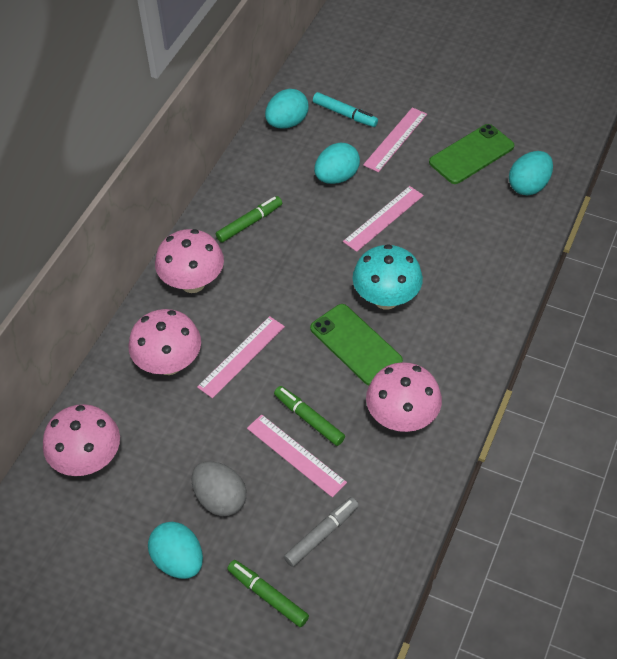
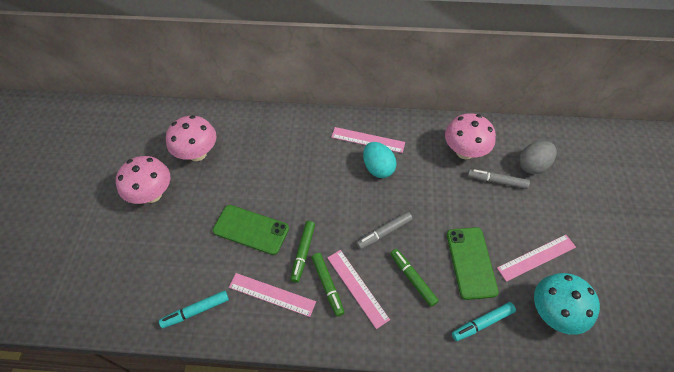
grey marker: [284,497,359,567] = 1 -> [356,212,412,249] [467,169,530,189] = 2
pink mushroom: [43,404,120,476] [129,309,201,375] [155,229,224,293] [366,362,442,432] = 4 -> [116,156,170,204] [166,115,216,161] [445,113,496,159] = 3
turquoise egg: [148,522,203,579] [265,89,309,129] [314,142,360,184] [509,151,553,195] = 4 -> [363,142,397,178] = 1
turquoise marker: [313,92,378,127] = 1 -> [159,291,229,328] [452,302,516,341] = 2

